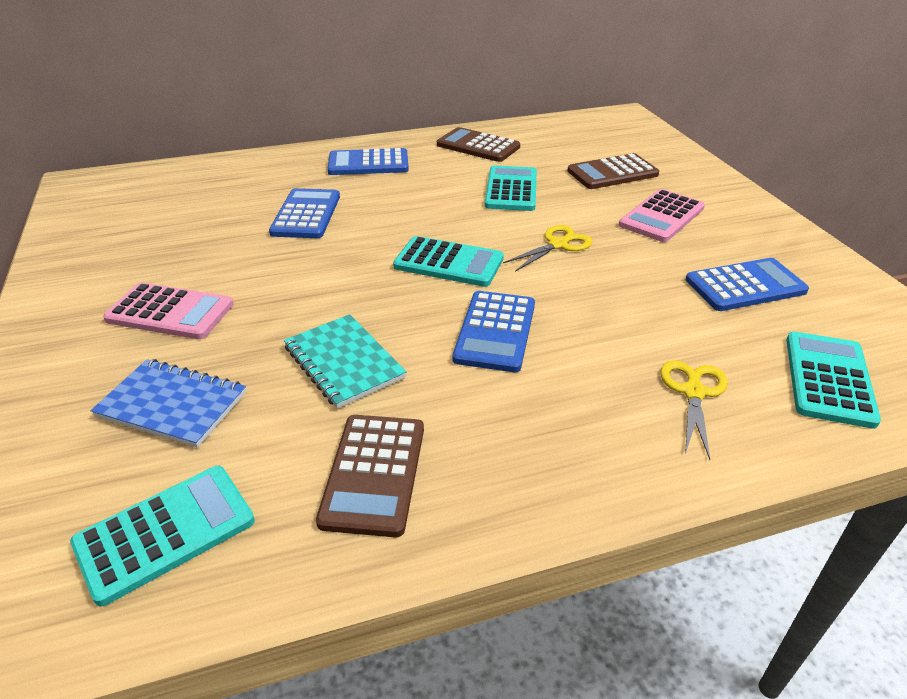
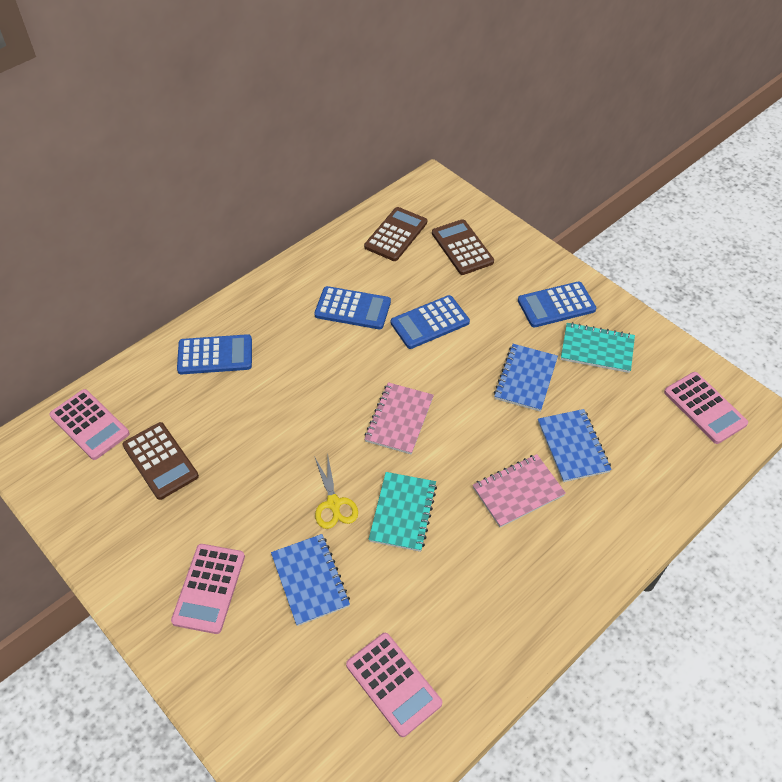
blue notebook: [91,359,246,448] = 1 -> [271,534,350,626] [494,344,558,411] [538,409,612,482] = 3
pink calculator: [103,282,234,339] [619,189,705,242] = 2 -> [49,389,130,460] [171,544,245,634] [346,633,442,737] [664,372,748,444] = 4
pink notebook: none = 0 -> [364,382,434,454] [473,454,566,527] = 2
turquoise calculator: [70,466,255,606] [393,236,504,287] [485,166,537,211] [786,332,881,429] = 4 -> none = 0
turquoise notebook: [284,314,407,409] = 1 -> [369,472,437,552] [561,322,635,373] = 2
yellow scissors: [503,225,592,272] [660,360,728,460] = 2 -> [314,452,358,529] = 1

